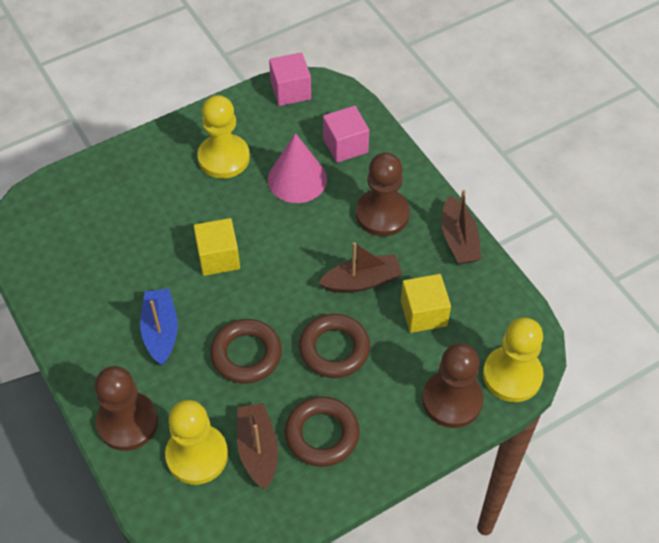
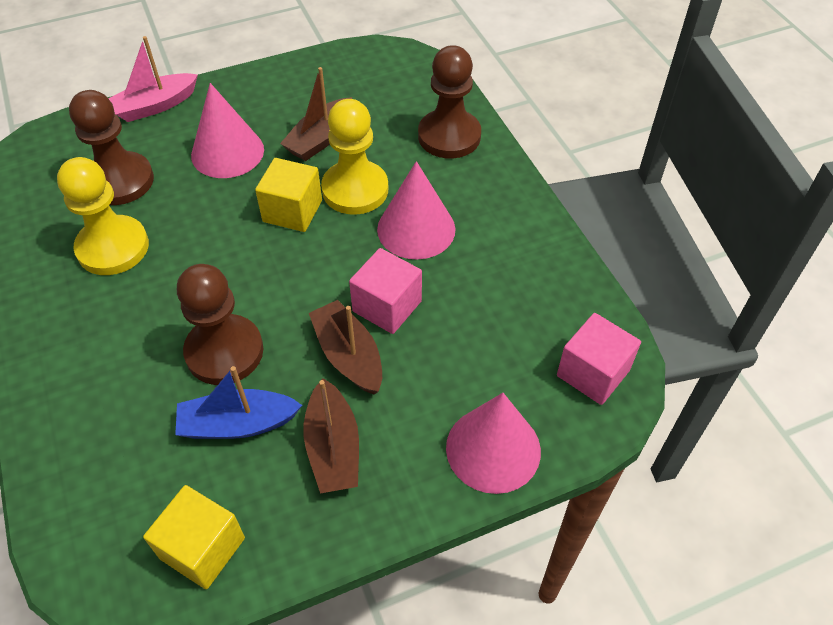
brown ring: [210,319,282,384] [285,396,360,467] [299,314,370,378] = 3 -> none = 0
pink boat: none = 0 -> [108,36,198,122] = 1
pink cone: [268,133,327,203] = 1 -> [191,83,264,178] [377,161,456,260] [446,393,541,494] = 3
yellow pawn: [165,400,228,485] [197,95,250,179] [483,317,544,402] = 3 -> [57,157,149,275] [321,99,389,215] = 2

